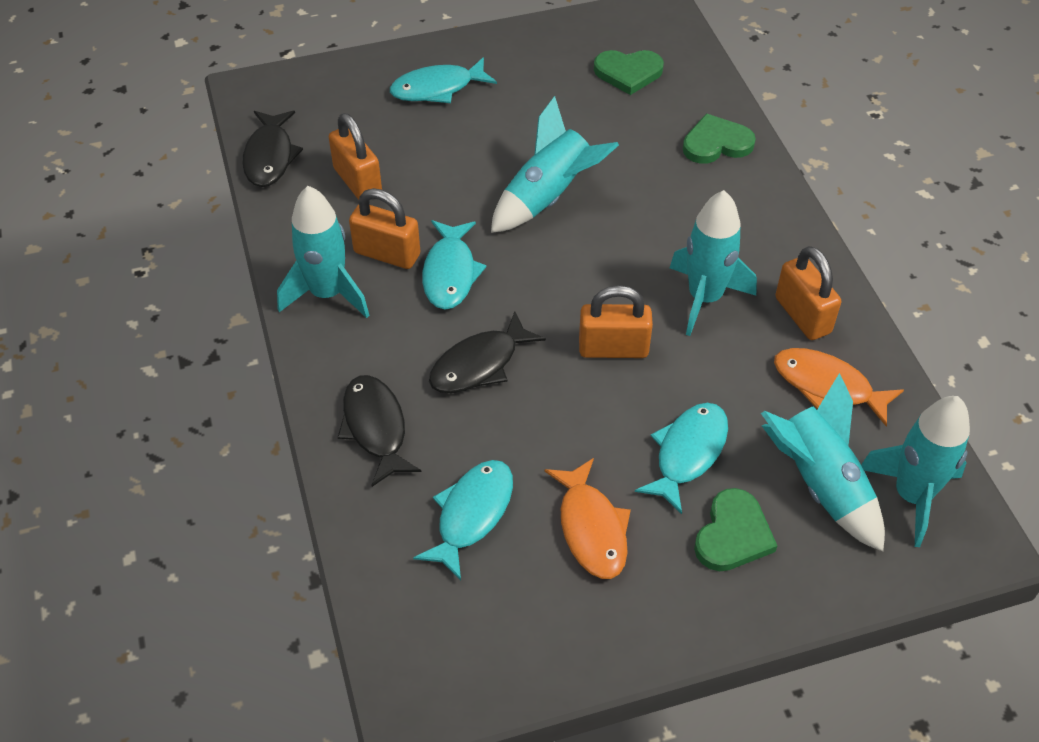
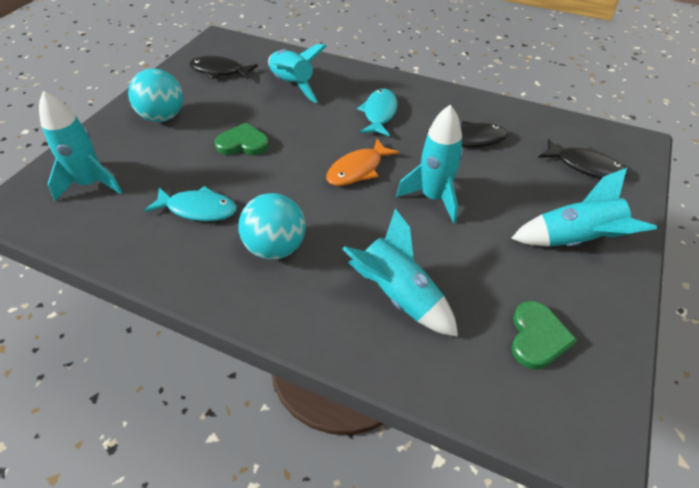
green heart: [594,50,664,95] [683,114,756,164] [694,488,777,571] = 3 -> [215,123,269,155] [511,301,577,369] = 2
orange fish: [544,458,631,579] [774,348,904,426] = 2 -> [326,139,400,186] = 1
orange padlock: [329,113,382,200] [349,188,420,269] [579,285,653,358] [775,246,841,340] = 4 -> none = 0
turquoise ball: none = 0 -> [128,69,183,122] [238,193,306,260] = 2
turquoise fish: [390,57,497,103] [413,460,513,581] [422,220,487,309] [635,403,728,514] = 4 -> [144,186,237,221] [357,89,398,137] = 2

